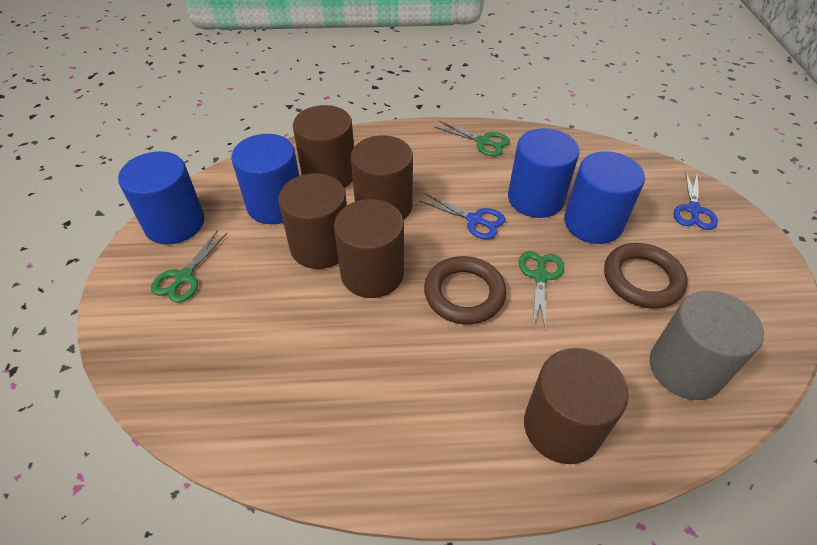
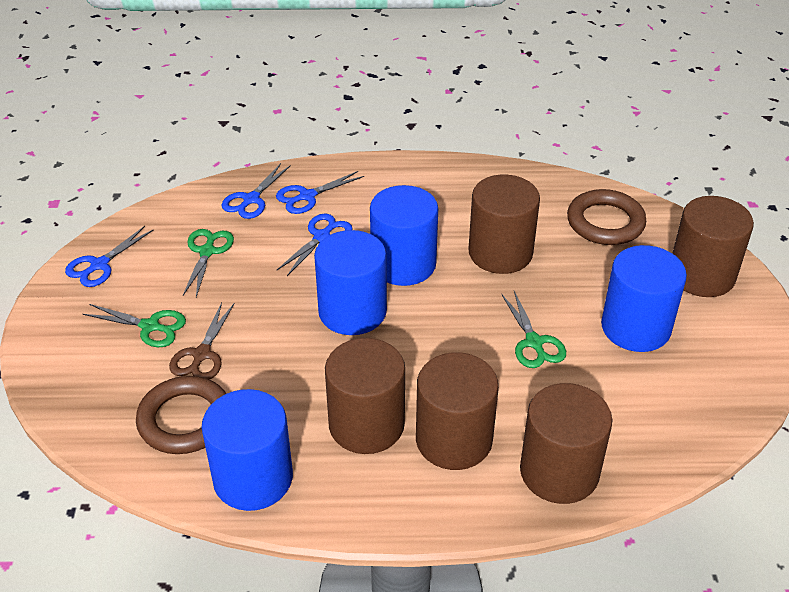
blue scissors: [419,194,505,239] [674,171,718,230] = 2 -> [65,226,153,287] [221,163,291,219] [276,171,364,214] [277,213,353,276] = 4
brown scissors: none = 0 -> [169,302,234,380] = 1
grey cylinder: [650,291,764,400] = 1 -> none = 0

